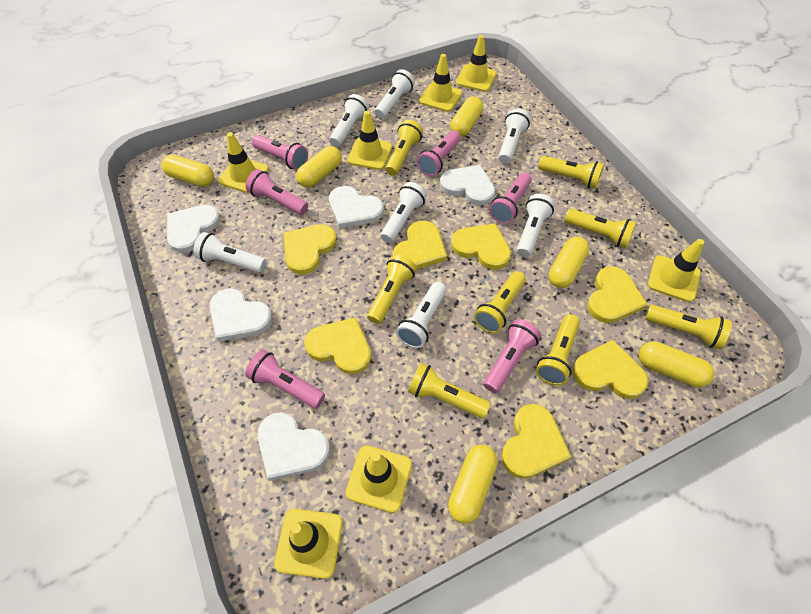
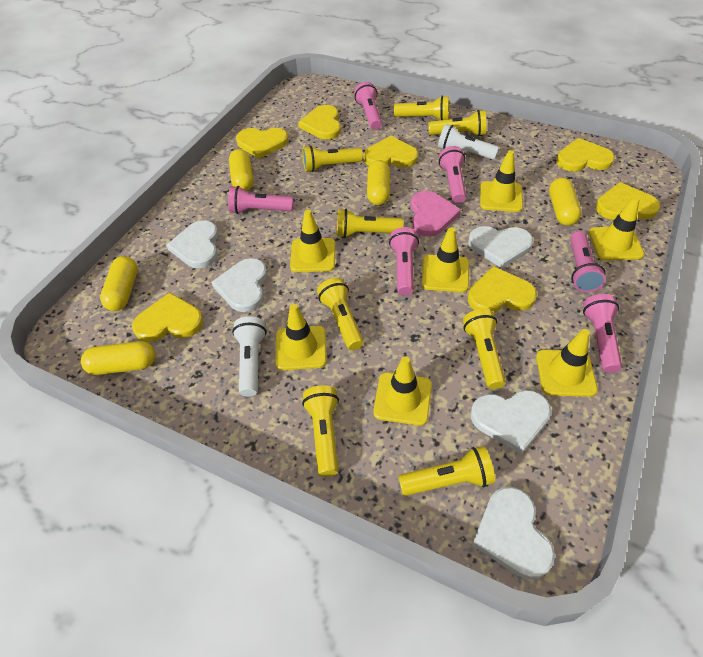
pink heart: none = 0 -> [411,191,461,236] = 1
white flashlight: [193,232,267,273] [329,94,369,147] [375,69,415,119] [381,182,427,243] [396,282,446,348] [498,109,530,164] [517,194,555,257] = 7 -> [232,316,267,396] [438,124,499,160] = 2
yellow capsule: [161,155,214,187] [296,146,342,188] [448,445,498,524] [450,97,483,137] [549,237,589,288] [639,341,714,387] = 6 -> [81,341,155,375] [100,256,138,311] [229,149,254,191] [367,160,390,205] [549,178,581,226] = 5

